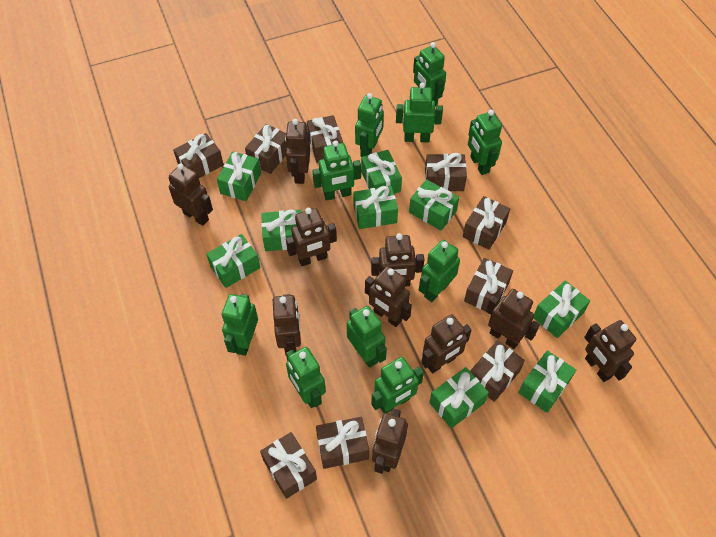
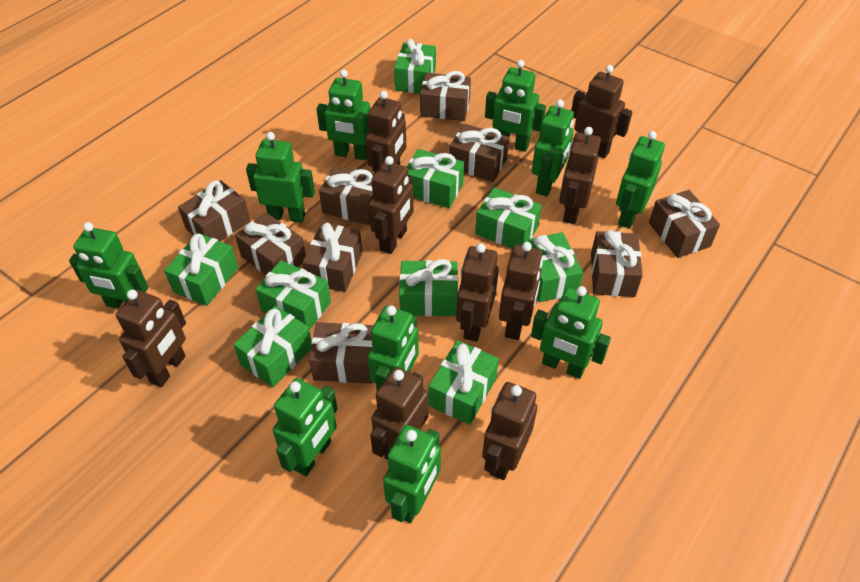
brown robot: [169,163,213,226] [273,294,301,355] [285,119,310,184] [286,208,337,266] [365,266,412,327] [371,233,424,286] [372,409,408,474] [421,314,472,373] [486,289,540,349] [584,320,636,382] = 10 -> [116,289,186,387] [365,91,406,173] [369,156,414,254] [370,367,429,460] [456,243,499,342] [482,382,537,480] [499,242,543,340] [559,127,601,224] [571,65,632,158] = 9

